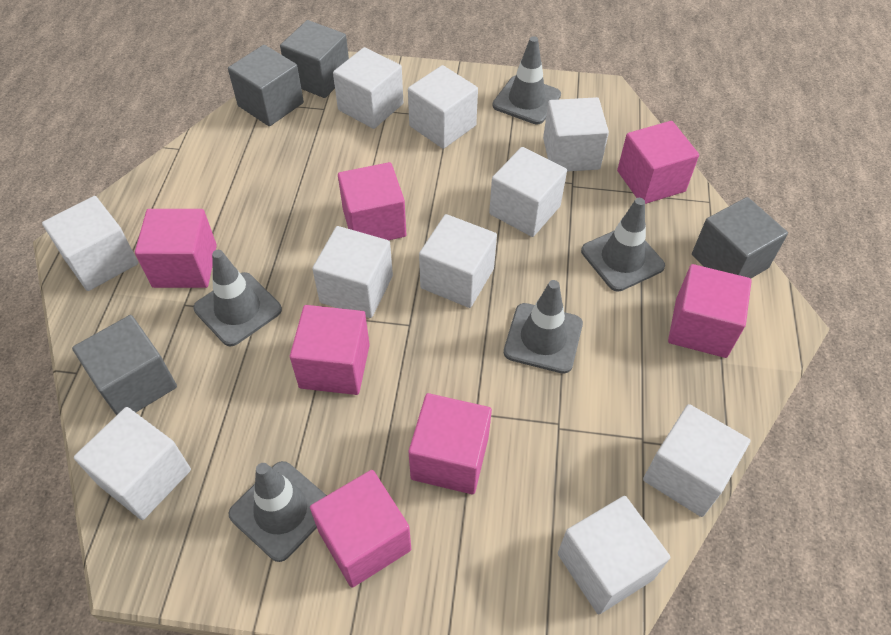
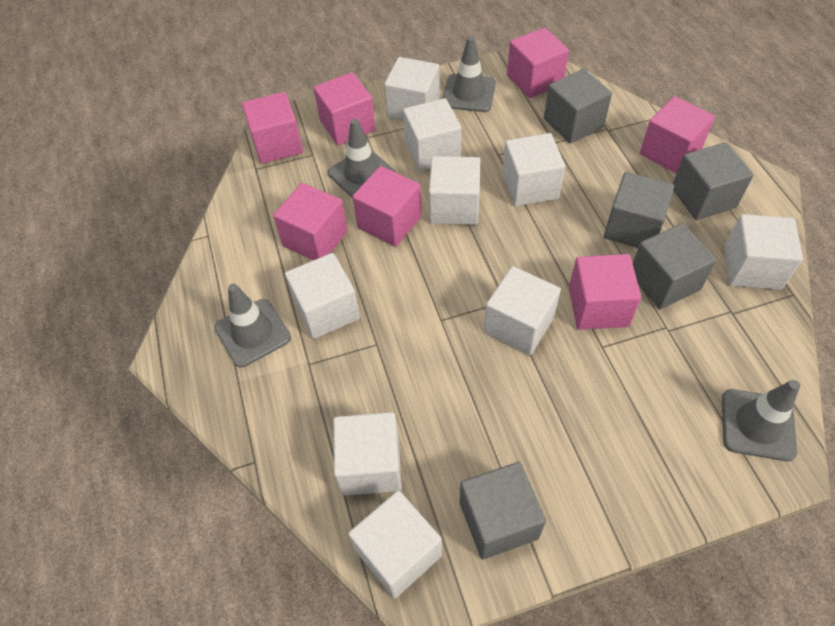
grey cube: [72,315,177,415] [228,45,304,126] [280,20,349,98] [692,197,788,278] = 4 -> [460,462,546,560] [544,69,612,143] [604,172,674,248] [633,223,717,309] [673,142,753,220] = 5
grey traffic cone: [193,250,282,346] [228,461,327,562] [493,36,561,124] [504,280,583,374] [581,198,665,292] = 5 -> [214,284,291,368] [328,119,396,198] [443,36,496,112] [722,380,800,461] = 4
white cube: [42,196,138,291] [74,407,191,520] [312,226,393,318] [333,47,403,129] [408,65,478,149] [419,214,497,308] [489,147,567,237] [543,97,609,171] [558,496,670,614] [643,404,750,517] = 10 -> [285,253,360,339] [333,412,402,496] [348,490,442,598] [384,57,440,121] [403,98,461,171] [429,156,480,225] [484,266,561,355] [502,133,565,206] [724,214,803,290] = 9

